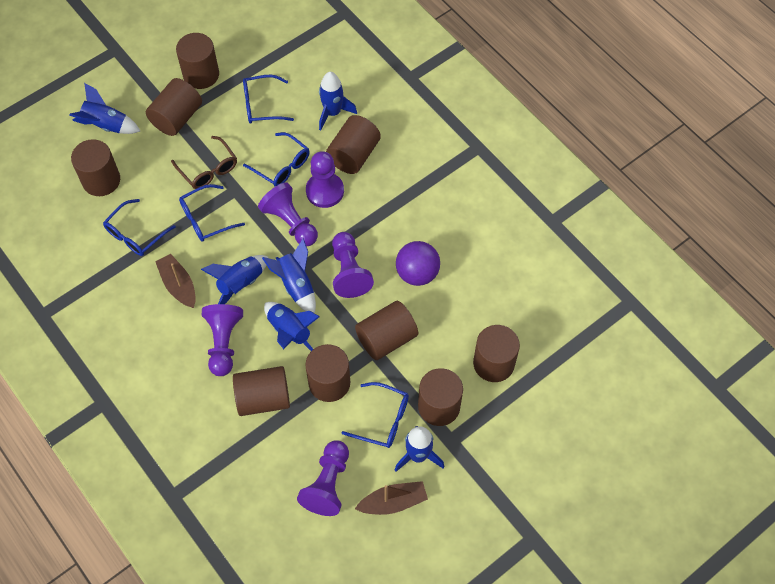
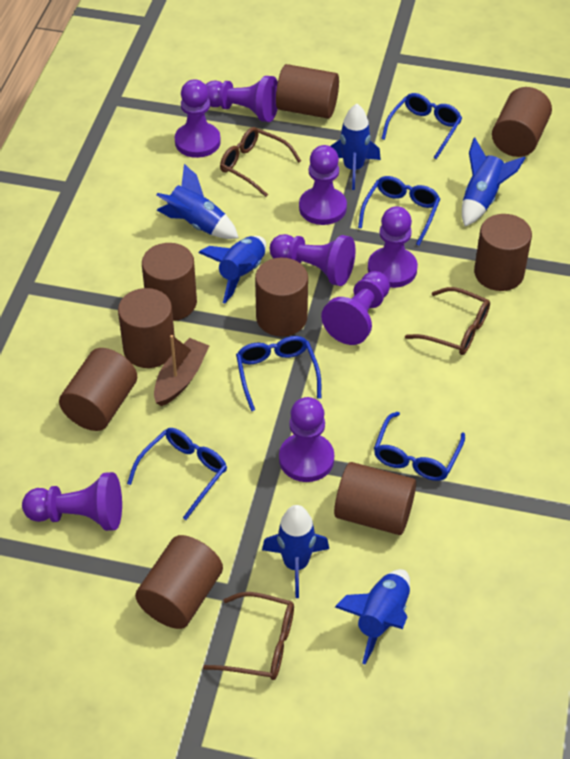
brown boat: [155,254,196,308] [355,481,428,515] = 2 -> [154,335,209,406] = 1
brown glasses: [171,136,237,189] = 1 -> [203,592,294,680] [220,127,301,197] [405,287,490,355] = 3
purple ball: [396,241,440,286] = 1 -> none = 0
purple pawn: [202,304,243,376] [258,182,318,246] [297,441,349,516] [306,151,344,208] [332,232,374,298] = 5 -> [22,472,122,531] [175,79,221,158] [205,76,278,122] [270,234,355,286] [279,397,334,482] [299,145,347,225] [321,271,390,345] [368,206,418,288] = 8

